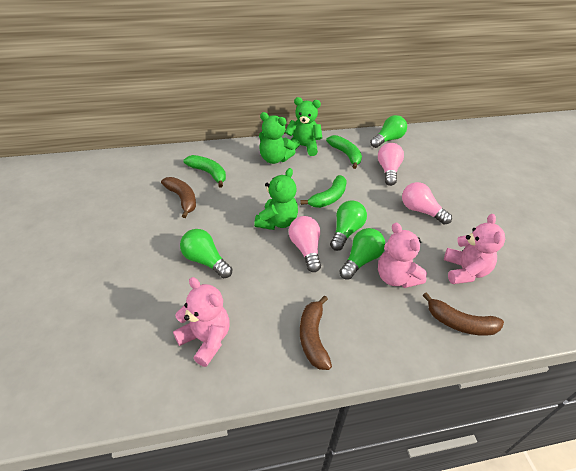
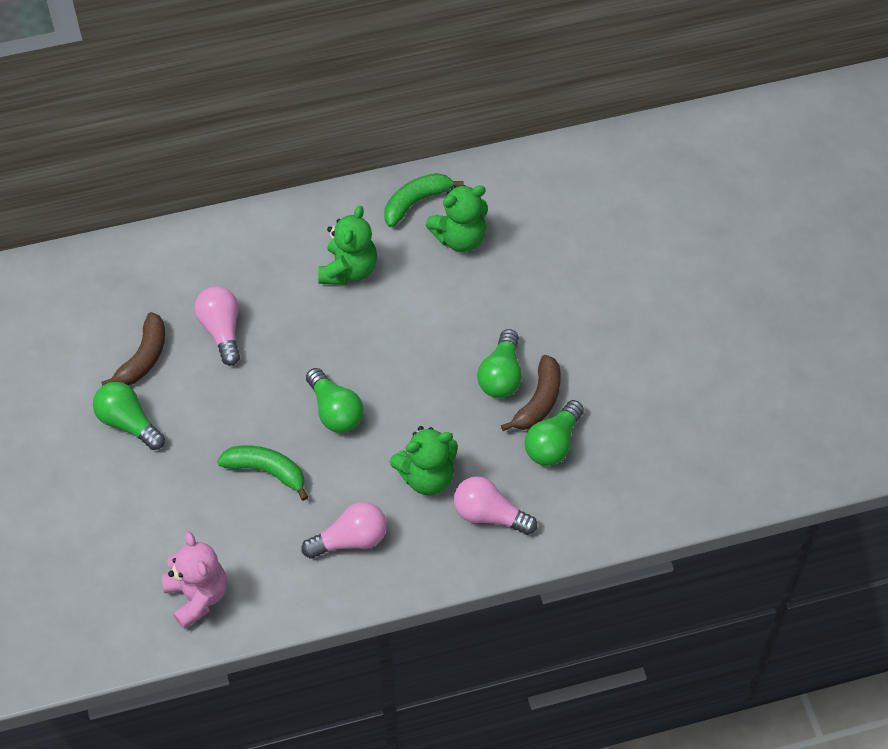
brown banana: [161,177,196,218] [300,296,332,370] [423,292,504,336] = 3 -> [101,312,165,386] [501,355,561,431] = 2
green banana: [184,155,226,188] [301,175,347,208] [326,135,362,169] = 3 -> [217,446,308,501] [384,173,464,227] = 2
pink teddy bear: [173,277,230,367] [378,223,427,288] [444,214,505,284] = 3 -> [162,532,227,629] = 1

